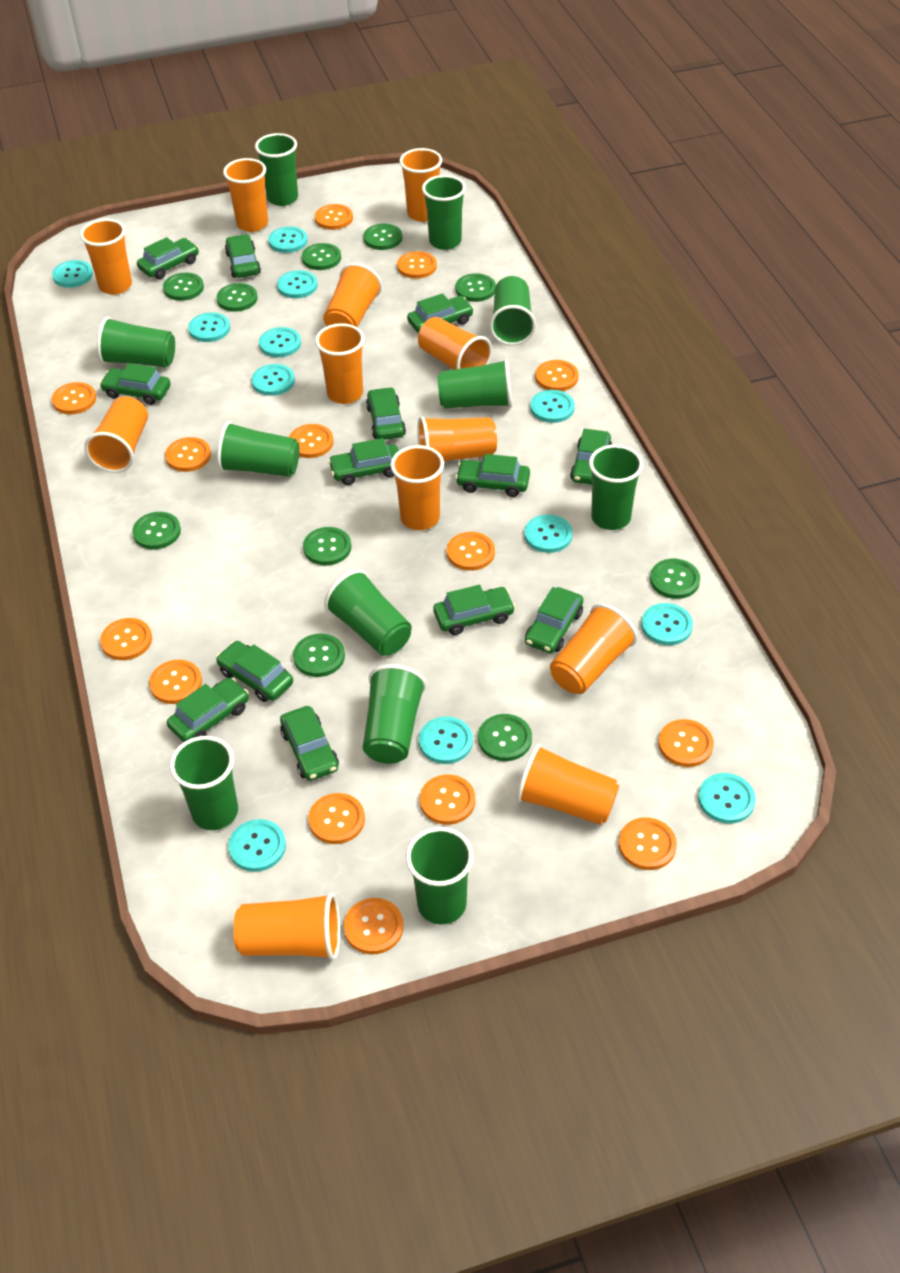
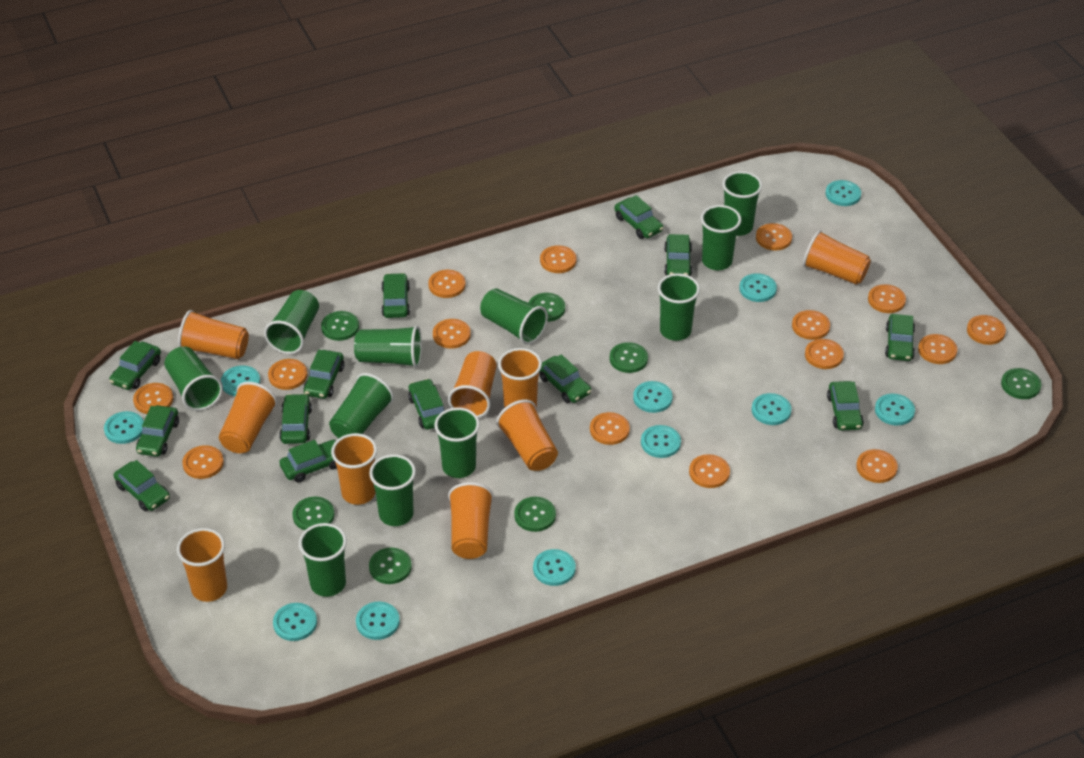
green button: [132,512,181,549] [163,273,204,301] [216,283,258,312] [293,634,345,677] [302,243,341,270] [303,527,351,565] [363,224,402,250] [455,273,496,302] [478,714,532,761] [650,559,700,599] = 10 -> [293,497,334,530] [321,311,359,341] [369,548,412,584] [514,497,556,532] [528,293,565,322] [610,342,648,373] [1001,368,1041,399] = 7
orange button: [52,382,96,415] [100,618,152,660] [149,660,202,704] [165,437,211,472] [289,424,334,458] [308,793,365,844] [315,204,353,230] [344,898,403,954] [397,251,437,279] [420,774,475,825] [447,532,495,571] [535,360,579,391] [619,817,677,870] [658,719,714,767] = 14 -> [133,383,173,414] [182,445,224,479] [268,359,307,390] [428,270,466,298] [433,319,471,349] [540,245,577,273] [590,412,630,445] [689,454,730,488] [756,223,792,251] [792,310,830,340] [805,339,844,369] [856,449,898,483] [868,284,906,313] [918,334,957,364] [967,315,1006,345] = 15
orange cup: [80,219,132,295] [84,396,148,473] [223,158,268,232] [233,893,340,960] [315,323,364,404] [323,263,382,327] [391,445,444,530] [399,148,442,222] [417,416,497,462] [418,317,492,370] [516,744,619,825] [550,603,638,694] = 12 -> [177,528,227,602] [178,310,249,359] [219,382,278,453] [331,433,377,505] [448,351,497,418] [448,482,494,559] [496,400,558,471] [498,348,542,408] [803,230,871,285] = 9
turquoise button: [52,260,93,288] [188,312,230,342] [228,819,286,872] [251,364,295,396] [259,327,301,357] [268,226,308,253] [277,270,318,298] [419,717,473,764] [524,515,573,553] [530,390,575,423] [641,603,693,645] [698,773,756,823] = 12 -> [104,411,144,444] [221,365,260,396] [273,603,317,641] [356,602,400,640] [533,549,576,586] [633,381,673,413] [641,425,681,458] [739,273,777,302] [752,393,791,425] [826,180,861,206] [875,394,915,426] = 11

